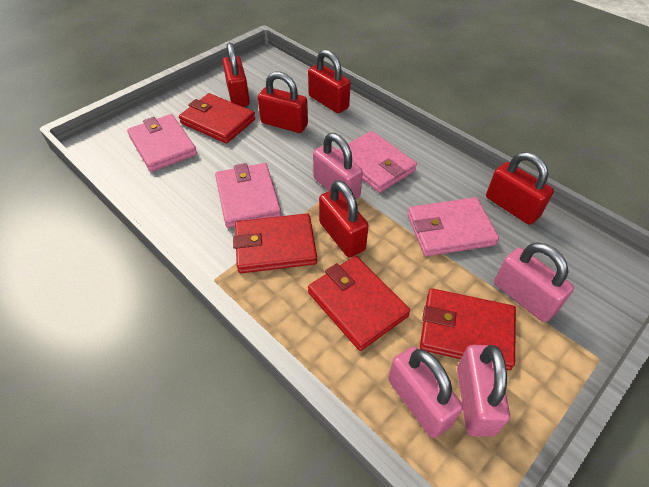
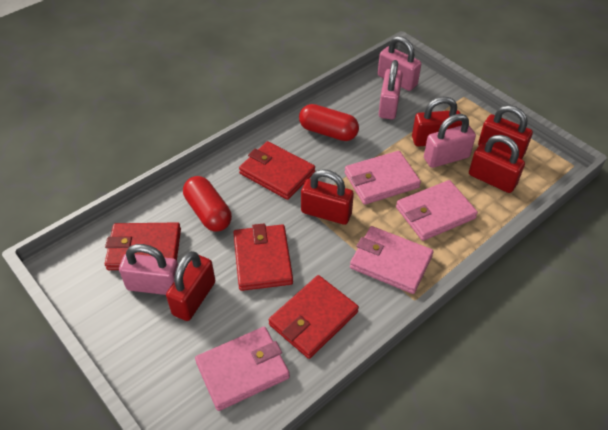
red capsule: none = 0 -> [183,176,232,232] [299,104,359,141] = 2

